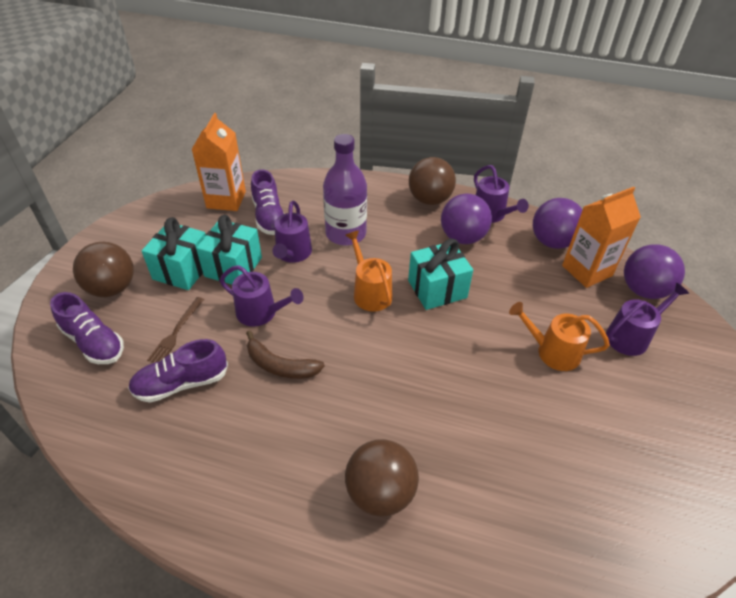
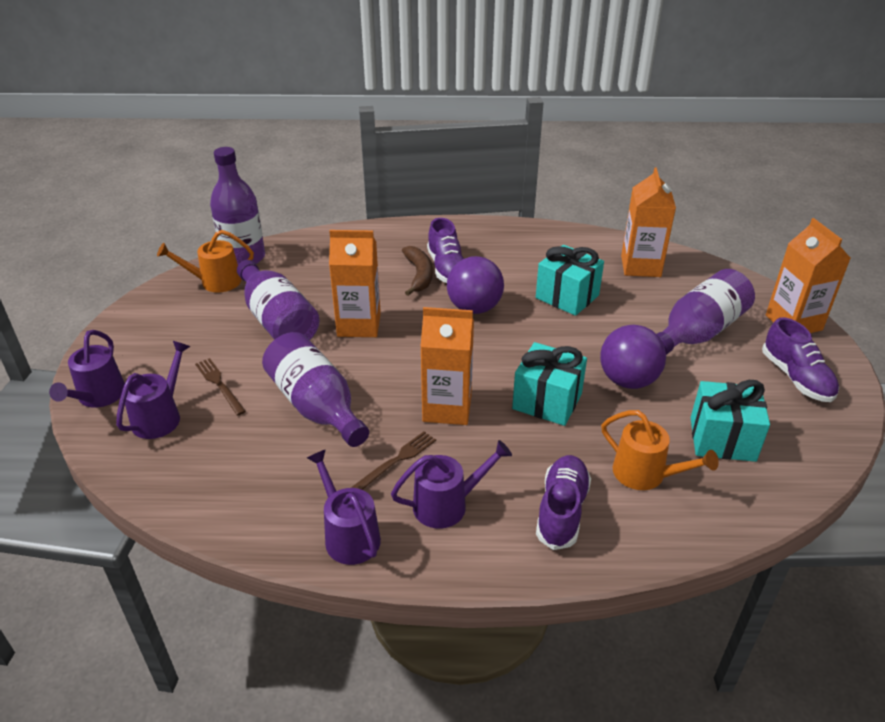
brown ball: [73,242,134,297] [345,439,419,517] [409,157,456,205] = 3 -> none = 0
brown fork: [147,297,204,363] = 1 -> [195,358,246,416] [351,431,436,490] = 2
orange carton: [191,113,246,211] [562,187,641,288] = 2 -> [329,230,381,337] [420,307,474,425] [621,167,676,277] [766,218,851,333] = 4
purple ball: [441,193,492,244] [533,198,582,249] [624,244,685,299] = 3 -> [447,256,504,314] [600,325,666,389] = 2
purple bottle: [323,134,367,246] = 1 -> [210,147,265,265] [237,260,320,340] [262,332,369,447] [657,269,755,355] = 4

